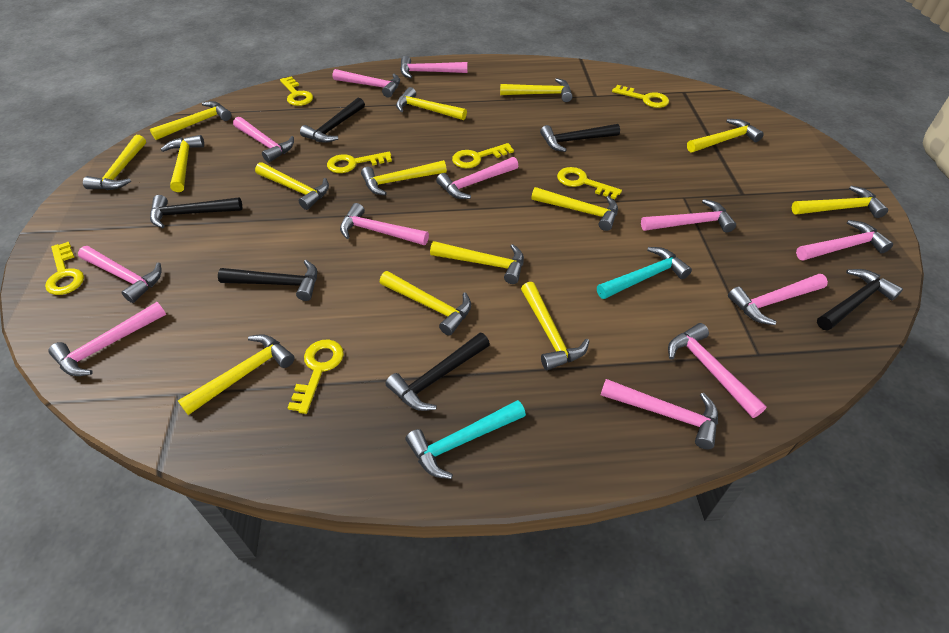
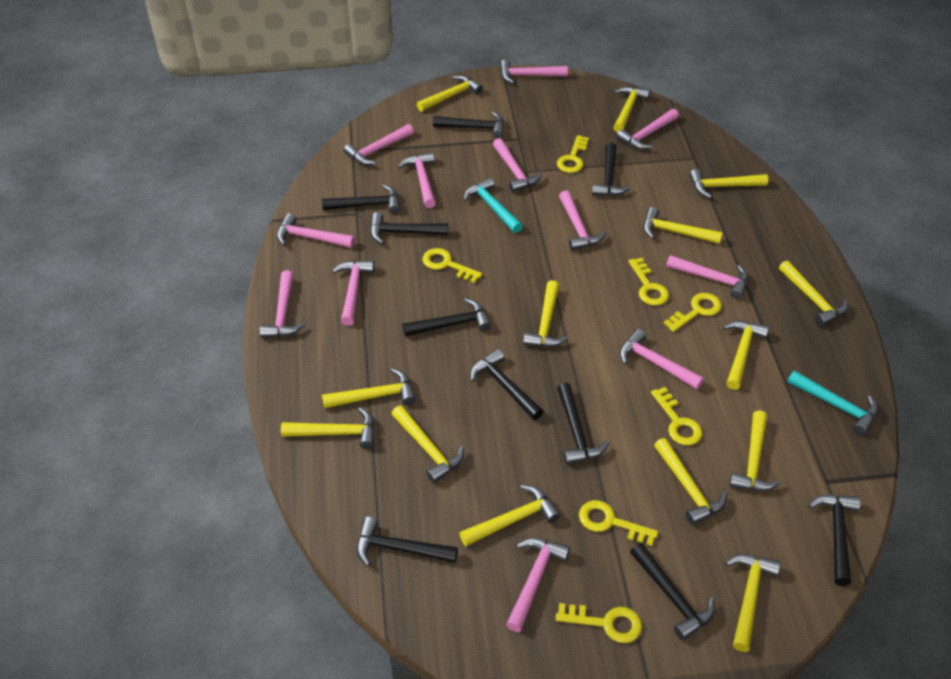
black hammer: [150,195,242,228] [218,260,317,301] [300,97,365,143] [385,333,490,411] [540,124,620,152] [817,269,903,330] = 6 -> [322,185,400,214] [357,517,458,566] [370,212,448,244] [403,298,491,337] [433,112,504,138] [470,349,543,420] [557,383,609,465] [592,143,631,196] [630,543,715,641] [809,495,861,586] = 10

